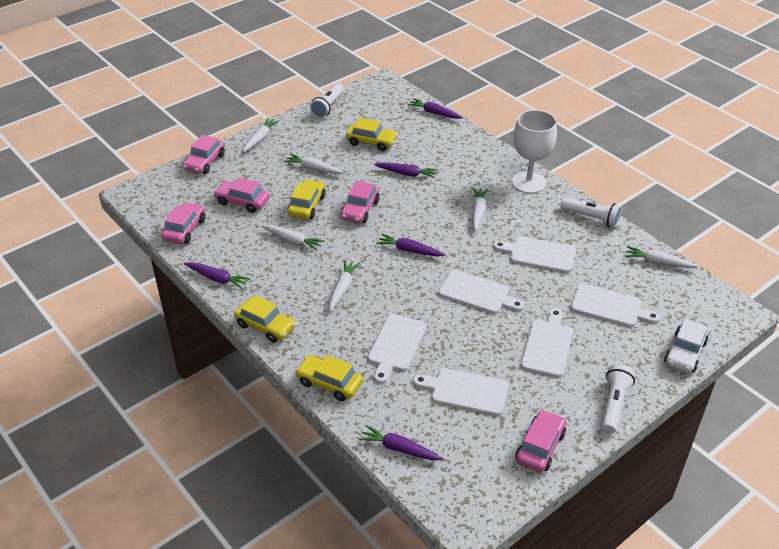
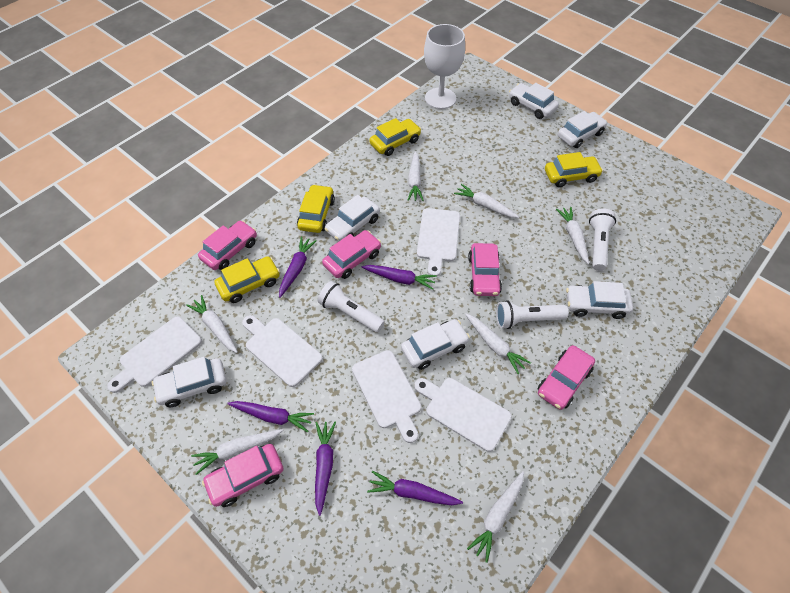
white car: [664,319,708,373] = 1 -> [152,357,226,407] [324,195,380,242] [401,319,470,370] [509,83,559,119] [558,111,607,148] [566,281,633,319] = 6
white carrot: [243,118,279,152] [261,225,325,251] [284,154,344,174] [329,260,360,311] [472,187,488,231] [625,246,698,268] = 6 -> [186,295,238,353] [191,429,283,475] [408,151,423,201] [454,184,519,218] [465,314,531,374] [467,471,524,563] [556,207,589,264] = 7
white cutting board: [368,314,427,384] [413,368,508,416] [438,270,524,314] [493,236,576,273] [521,308,573,377] [570,283,660,327] = 6 -> [107,316,202,393] [242,315,323,387] [352,350,421,443] [414,378,512,452] [417,208,460,276] = 5

